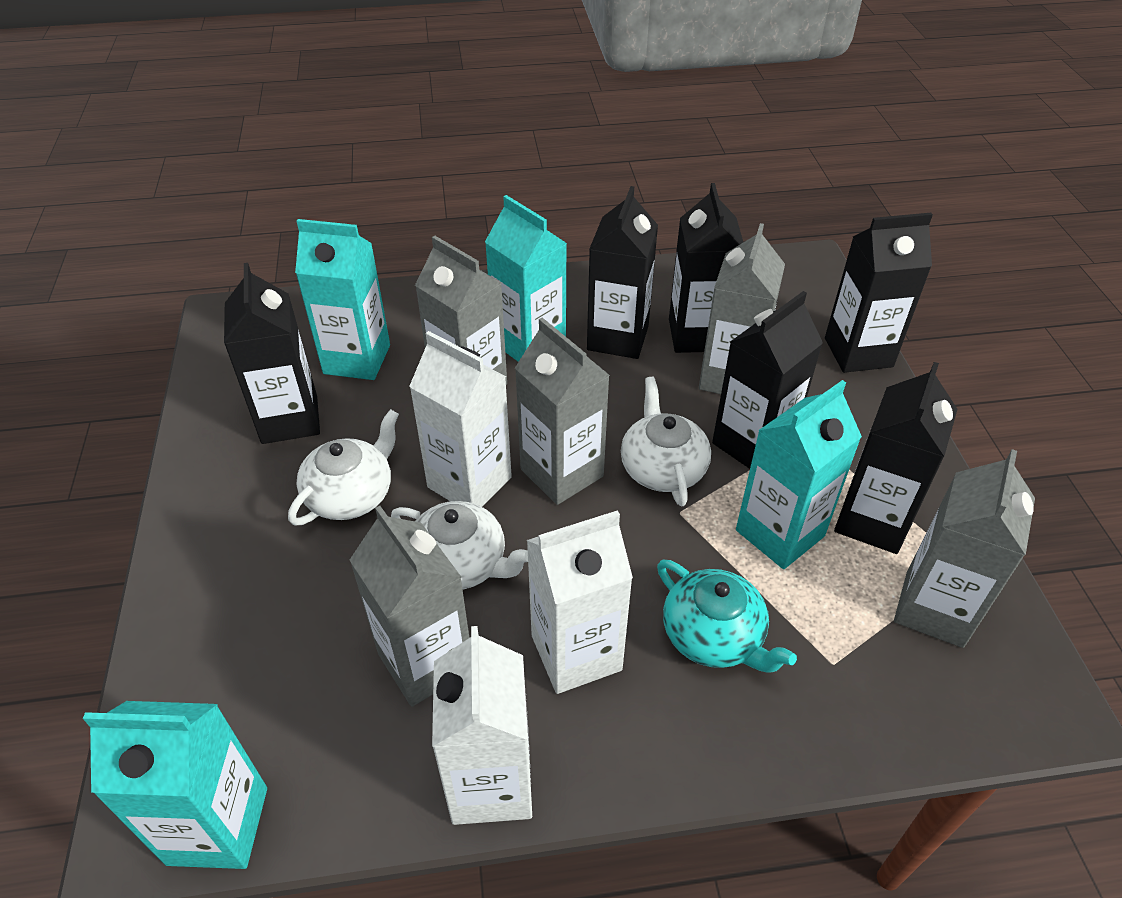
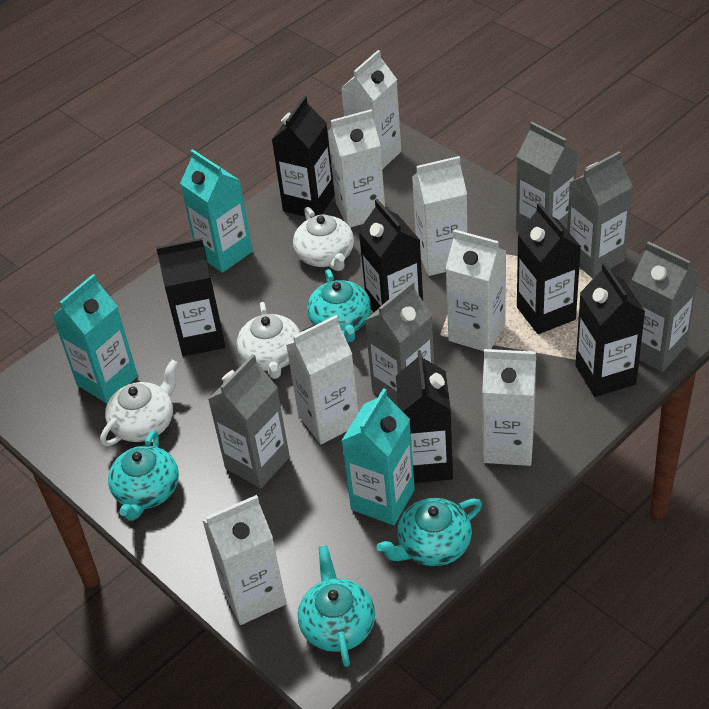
turquoise carton: [83,701,267,869] [295,219,390,380] [485,195,567,362] [736,380,862,569] = 4 -> [52,274,138,403] [180,149,253,273] [341,388,415,525] = 3
turquoise teapot: [657,559,797,672] = 1 -> [108,430,179,521] [298,545,375,667] [307,269,371,342] [376,498,482,566] = 4
white carton: [409,331,512,507] [432,626,532,825] [527,510,633,694] = 3 -> [202,495,286,625] [286,315,359,444] [328,109,385,228] [341,50,401,169] [412,156,467,276] [445,229,506,351] [482,349,536,466] = 7

